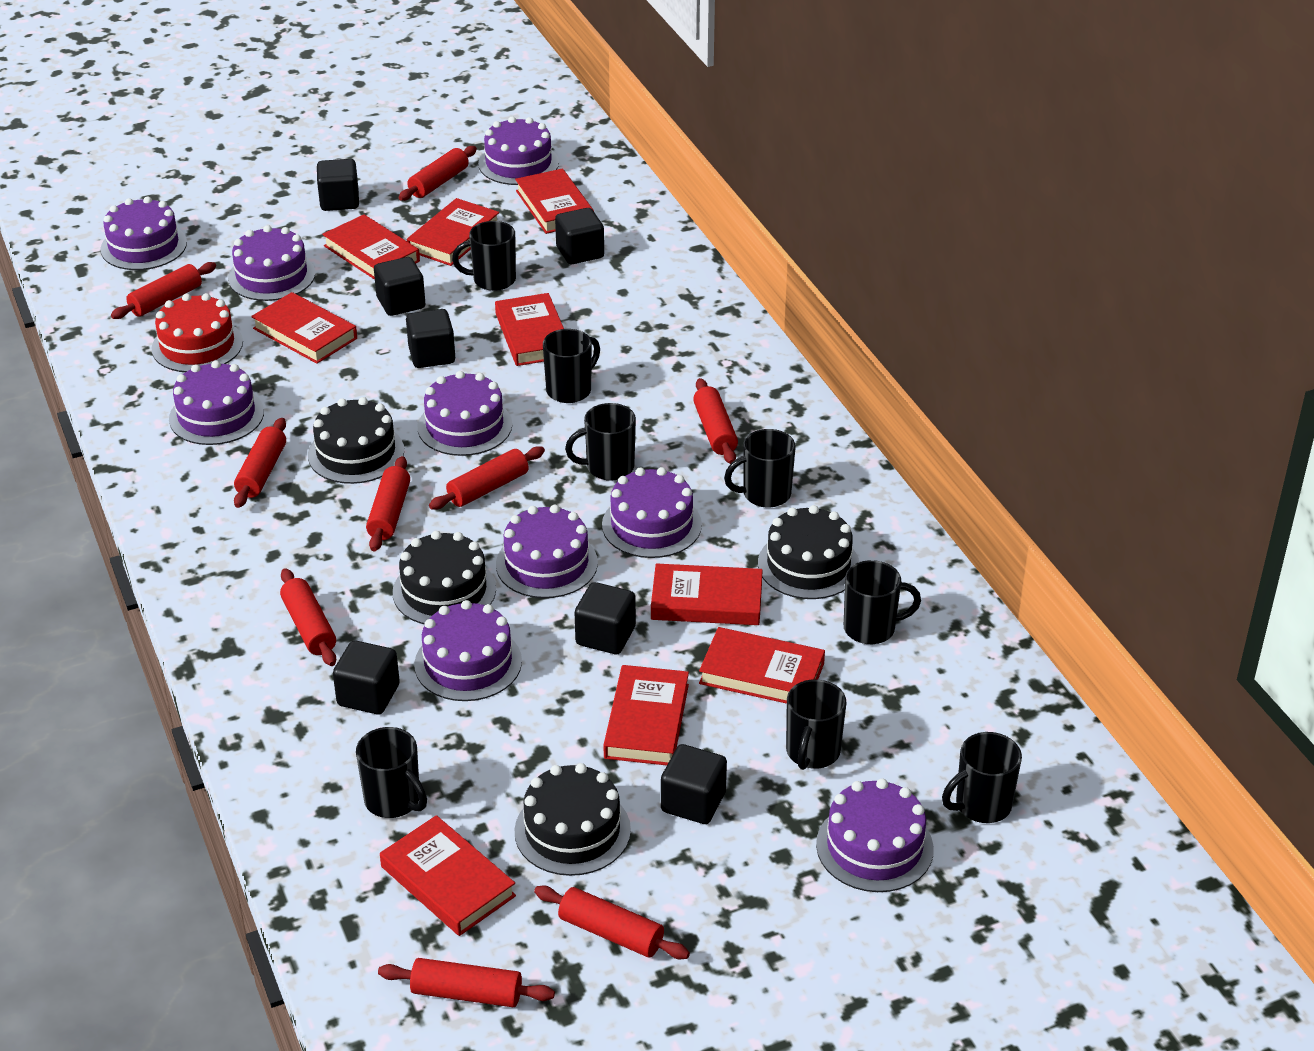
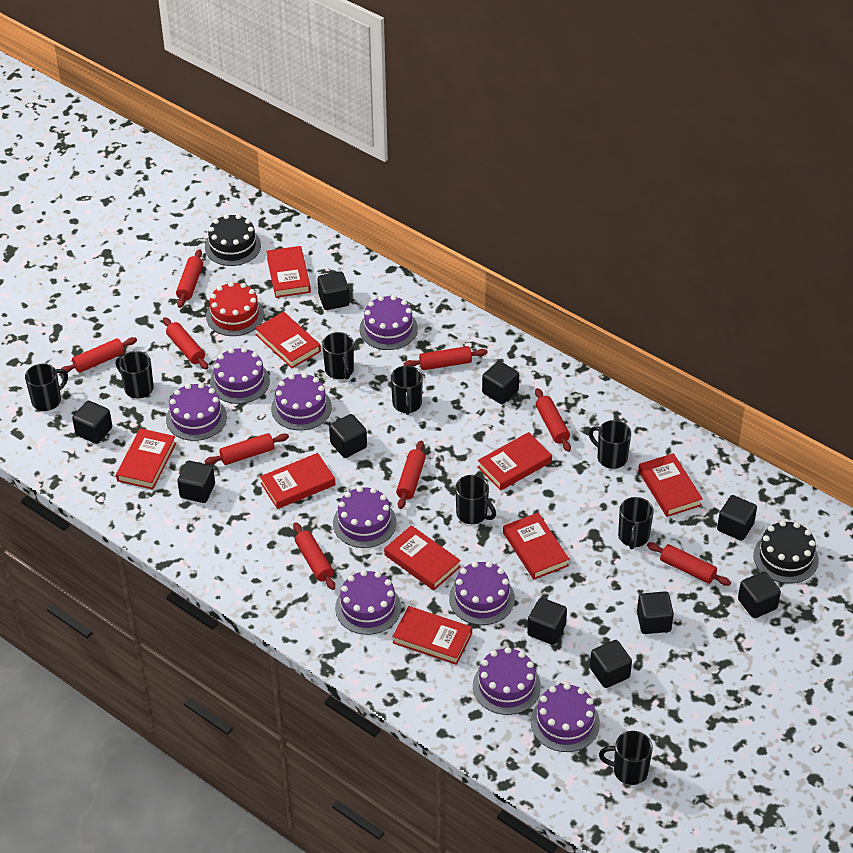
black cake: [308,397,404,484] [393,531,496,624] [515,763,631,876] [758,505,860,599] = 4 -> [205,214,261,266] [753,520,819,583] = 2
black cube: [317,159,359,211] [333,641,400,714] [374,257,425,316] [406,309,455,368] [555,208,604,264] [575,582,636,654] [661,744,727,824] = 7 -> [72,401,112,444] [177,461,215,503] [318,271,350,310] [329,414,367,458] [482,361,519,404] [527,598,567,645] [590,640,632,688] [637,591,674,634] [717,495,757,541] [738,572,781,618] = 10

